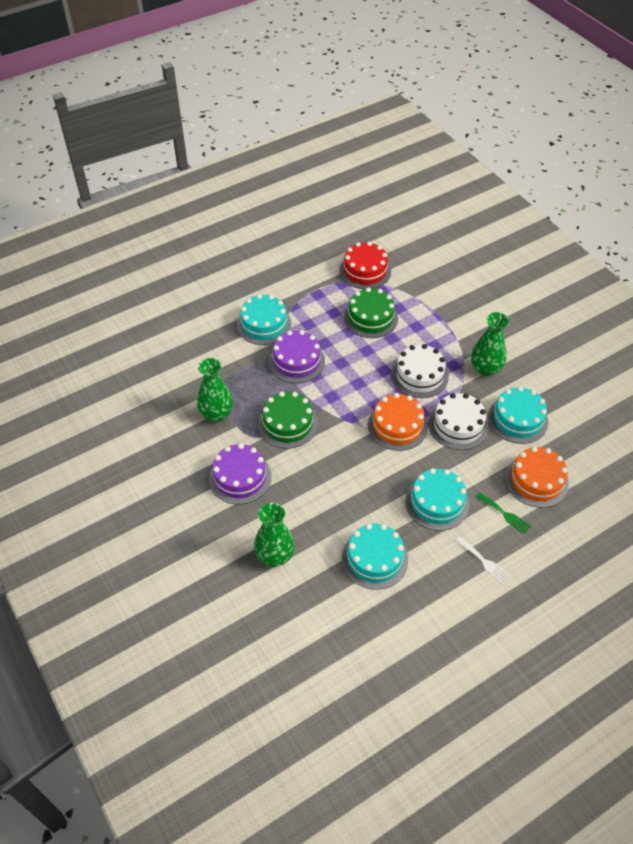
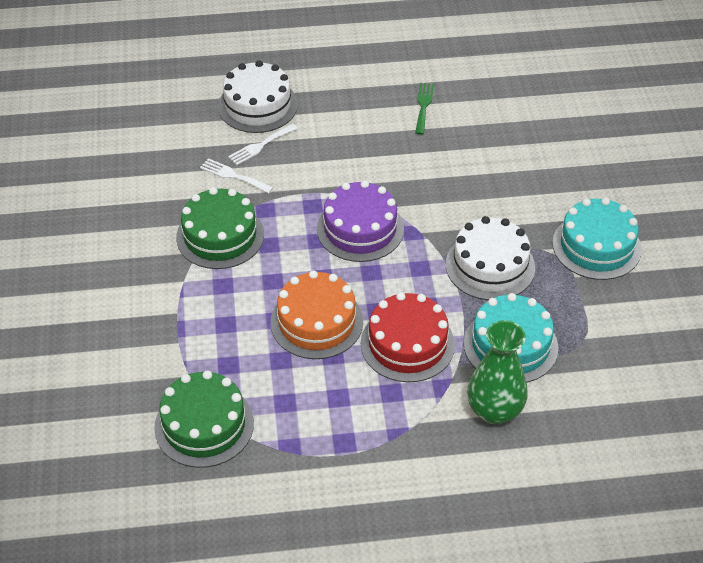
green vase: [197,358,233,422] [254,503,295,567] [471,312,509,376] = 3 -> [467,320,528,425] = 1
orange cake: [368,393,428,451] [505,447,569,508] = 2 -> [270,270,363,359] = 1
purple cake: [209,443,271,504] [269,330,325,383] = 2 -> [317,180,404,262] = 1
turquoise cake: [237,294,291,345] [342,524,408,590] [405,468,469,531] [488,386,548,444] = 4 -> [464,293,558,382] [552,198,642,280] = 2
white fork: [456,536,510,584] = 1 -> [200,158,273,193] [228,124,298,165] = 2

